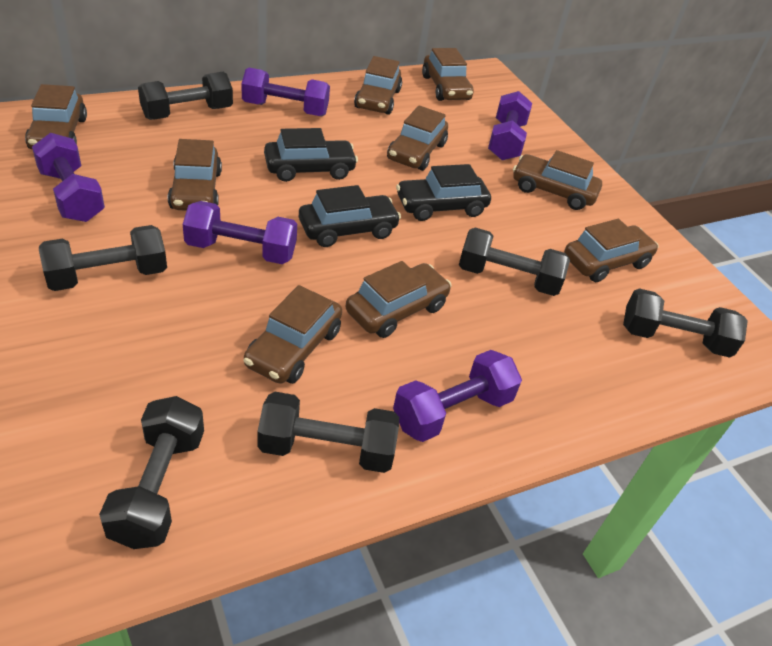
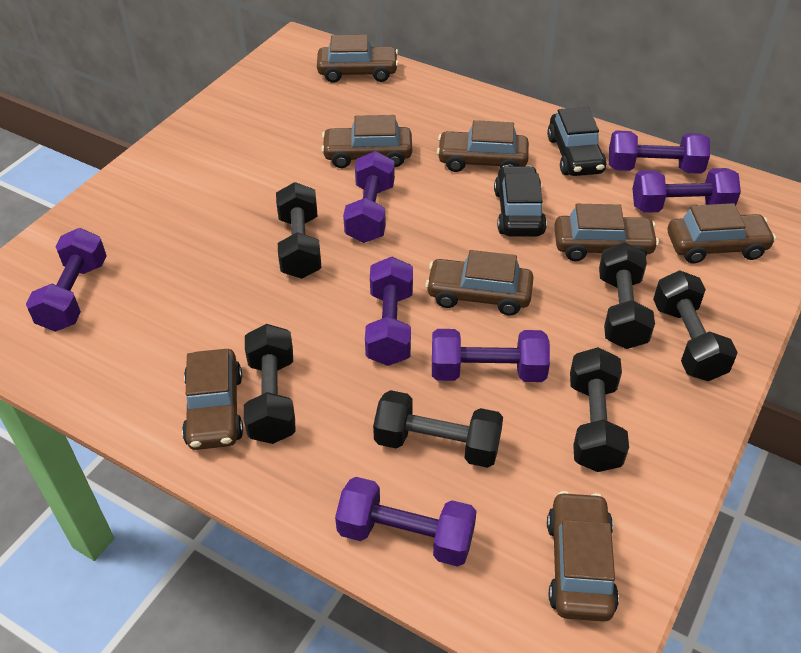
black car: [264,128,358,182] [299,185,401,247] [396,164,491,221] = 3 -> [494,166,547,237] [547,107,607,176] = 2
brown car: [25,84,87,149] [168,139,222,211] [243,285,342,384] [346,261,451,338] [354,56,402,115] [387,105,448,171] [422,48,474,101] [513,150,602,210] [564,219,658,282] = 9 -> [182,349,243,450] [317,35,399,83] [321,115,412,168] [425,250,534,315] [437,120,529,172] [547,491,619,622] [554,204,659,261] [668,203,776,264] = 8
purple dumbbell: [32,133,105,222] [183,201,297,264] [241,68,330,116] [393,350,522,442] [488,91,532,160] = 5 -> [26,228,107,332] [335,477,477,567] [343,151,395,243] [365,257,413,366] [432,329,550,382] [609,130,710,174] [632,168,741,213] = 7

